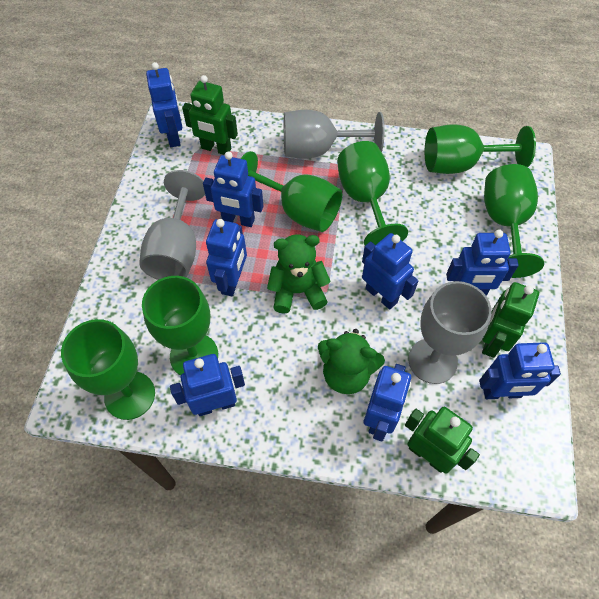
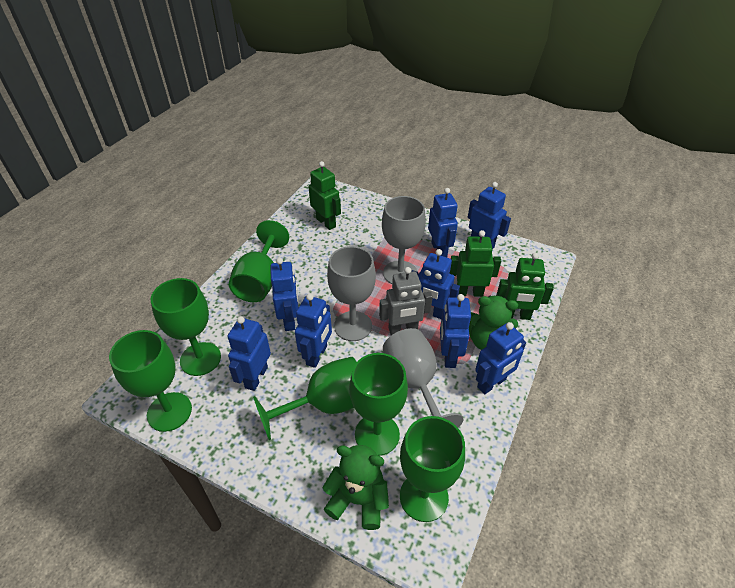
grey robot: none = 0 -> [379,267,433,335] = 1

